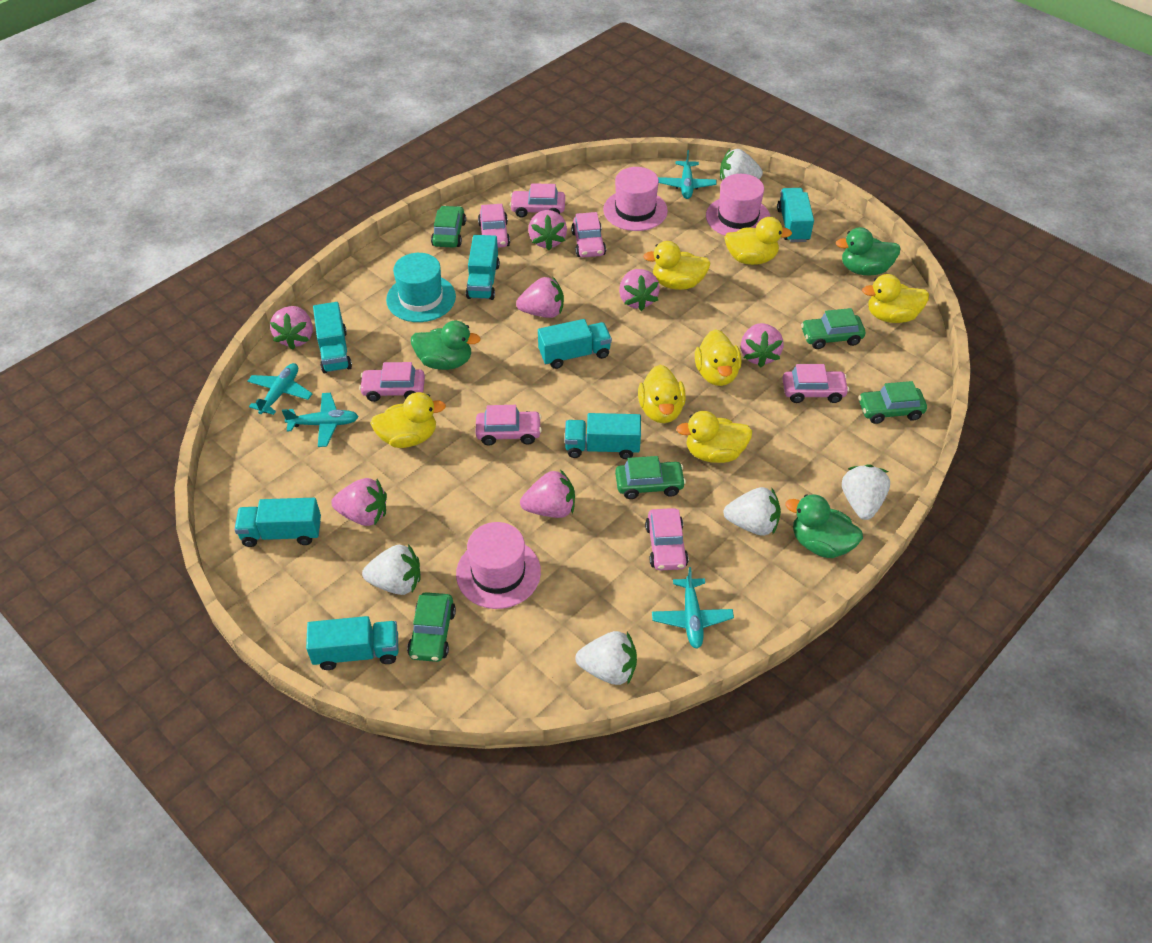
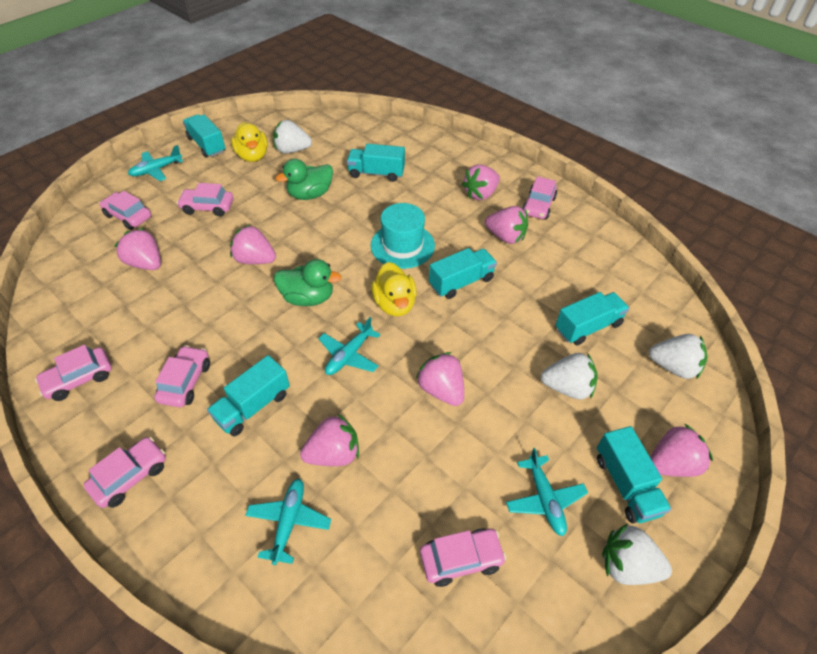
green car: [407,592,456,662] [431,205,466,248] [615,456,686,499] [801,308,865,349] [858,381,927,424] = 5 -> none = 0
green duck: [411,321,481,370] [785,494,863,558] [836,227,901,276] = 3 -> [274,259,341,306] [276,159,333,200] = 2
pink hat: [456,522,541,609] [603,167,668,231] [706,174,771,236] = 3 -> none = 0
turquoise truck: [234,498,321,547] [306,616,398,670] [313,302,352,373] [466,235,500,300] [538,319,612,369] [565,413,641,459] [777,188,814,242] = 7 -> [183,114,225,158] [207,355,290,436] [347,144,405,182] [429,248,497,299] [556,292,629,346] [597,426,671,524] = 6
white strawberry: [362,544,421,595] [575,631,637,685] [720,149,763,180] [723,487,781,536] [842,465,890,520] = 5 -> [273,120,312,154] [541,353,598,400] [602,523,672,585] [649,334,708,379] = 4
yellow duck: [370,392,446,448] [638,365,686,423] [643,241,711,290] [676,411,752,463] [695,329,742,386] [724,217,792,265] [862,274,929,323] = 7 -> [231,122,268,162] [371,262,417,316] = 2

